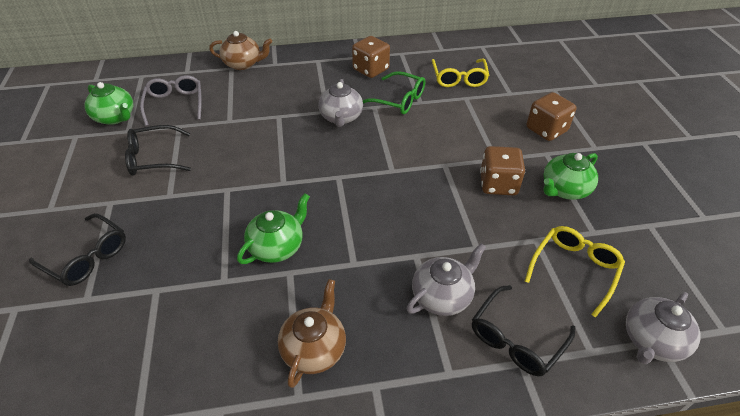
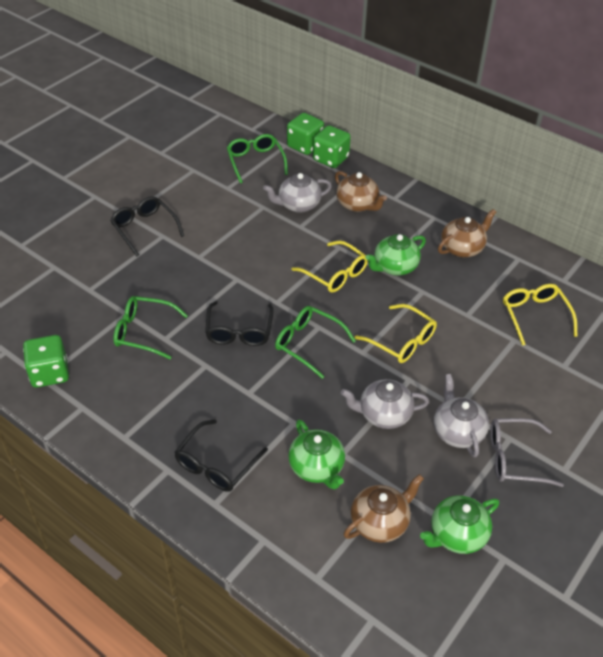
brown dice: [352,36,390,78] [480,146,525,195] [527,92,576,141] = 3 -> none = 0
brown teapot: [209,31,272,70] [278,279,346,388] = 2 -> [335,171,387,212] [344,474,424,543] [438,209,496,257] = 3
green dice: none = 0 -> [23,335,69,387] [287,113,324,155] [313,125,351,168] = 3
green glasses: [363,71,425,114] = 1 -> [113,296,188,359] [227,134,288,184] [275,306,356,379] = 3
yellow glasses: [432,59,489,87] [525,226,625,318] = 2 -> [291,240,368,293] [355,304,437,363] [503,284,578,346] = 3

